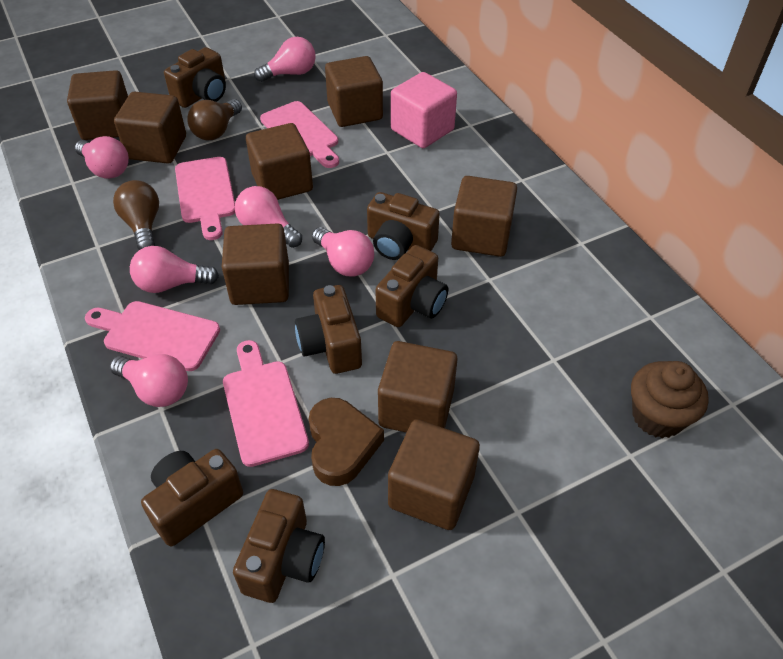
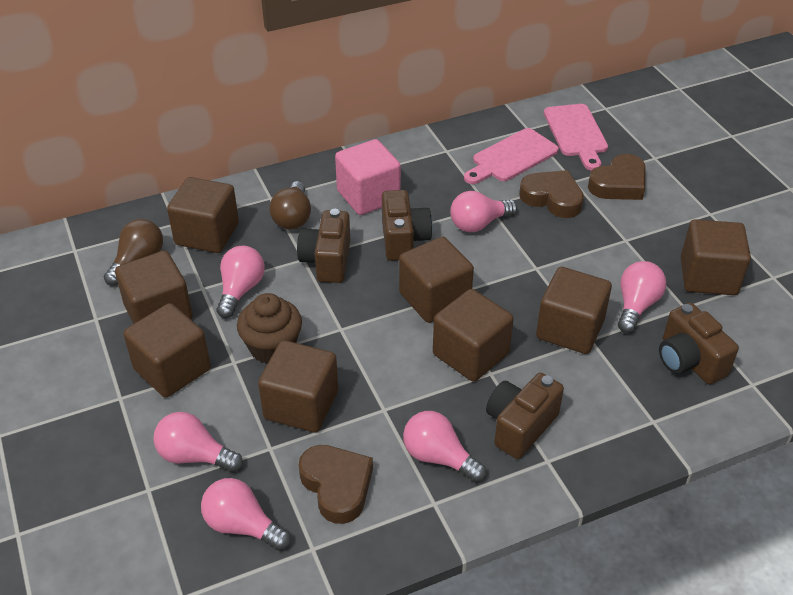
brown camera: [141,449,243,546] [164,47,226,108] [233,489,325,603] [295,285,362,374] [367,192,440,260] [375,245,448,327] = 6 -> [297,209,350,283] [382,190,432,261] [486,373,564,459] [659,303,739,384] = 4
brown heart: [309,398,384,486] = 1 -> [298,445,373,524] [519,170,584,218] [588,154,645,200] = 3
pink cutting board: [85,301,220,371] [175,157,235,240] [223,340,309,467] [260,101,339,168] = 4 -> [464,128,559,184] [544,104,608,171] = 2

